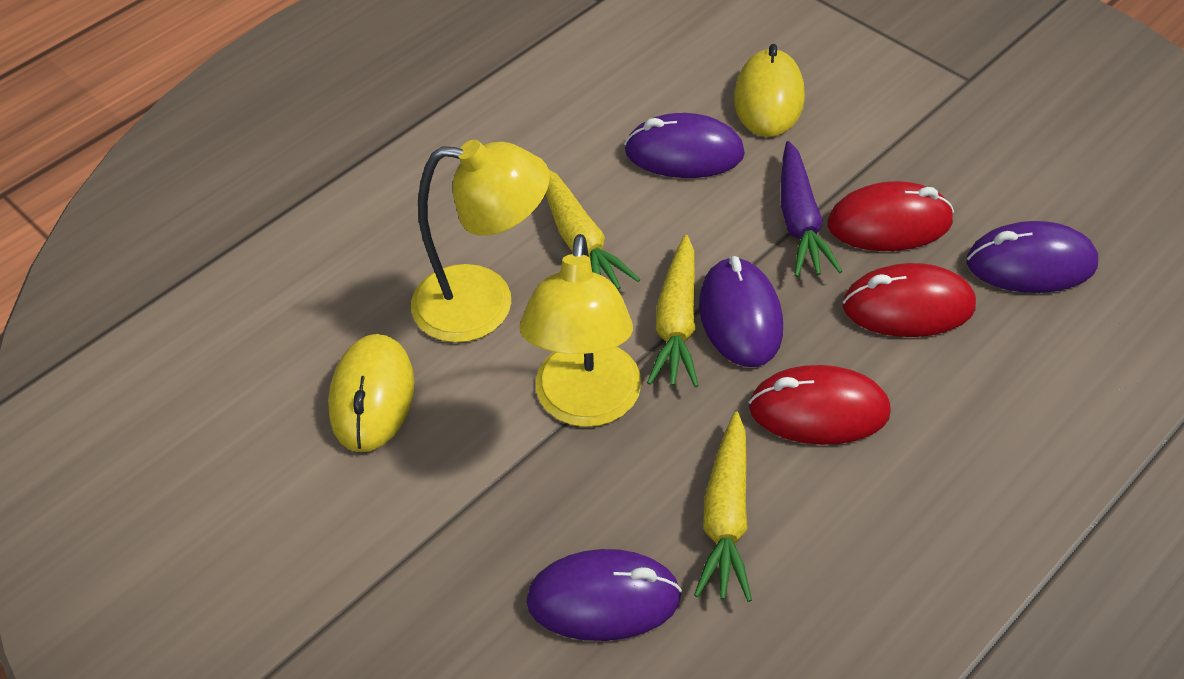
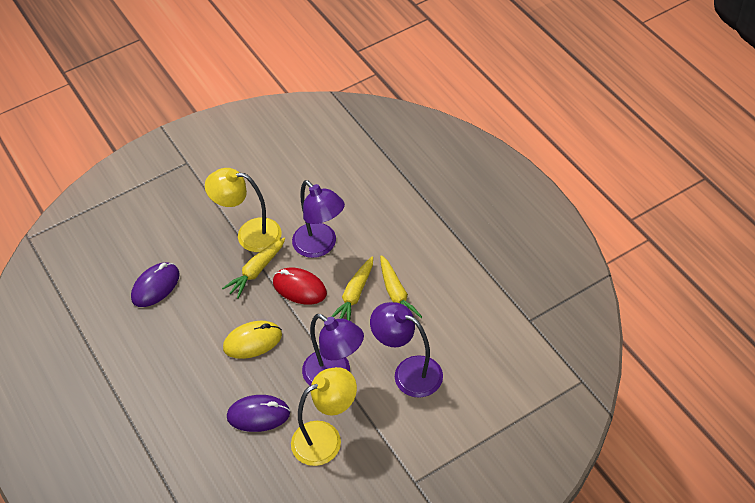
purple carrot: [781,141,843,277] = 1 -> none = 0
purple lamp: none = 0 -> [292,180,345,258] [302,314,364,386] [370,302,443,398] = 3
purple mouse: [526,549,682,641] [624,113,745,178] [699,256,783,367] [967,221,1098,293] = 4 -> [131,262,180,307] [227,395,290,432] = 2
red mouse: [749,365,891,445] [827,181,954,251] [842,263,976,337] = 3 -> [273,268,327,305] = 1
yellow mouse: [328,334,414,452] [734,44,805,137] = 2 -> [223,321,282,359] = 1

